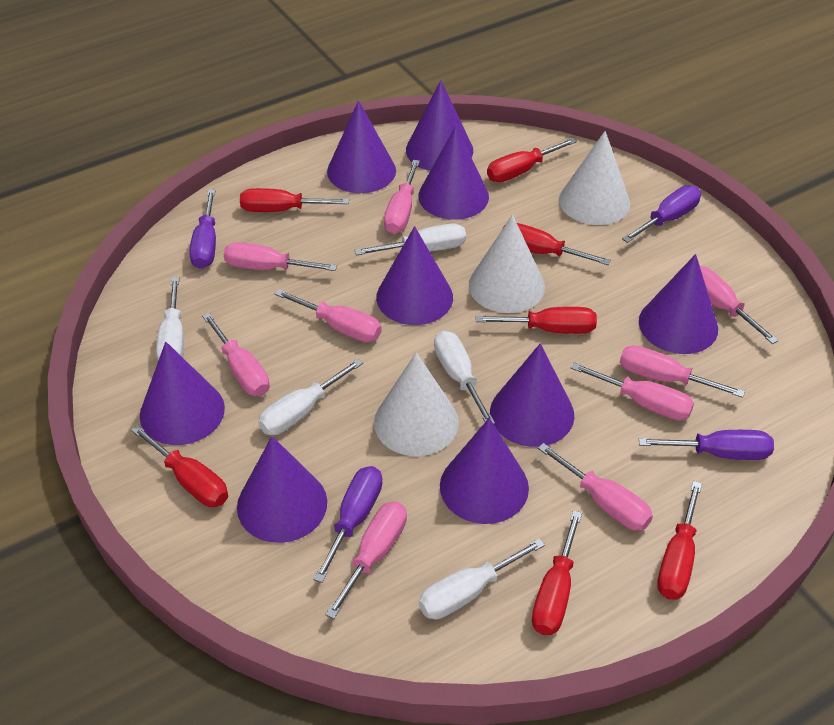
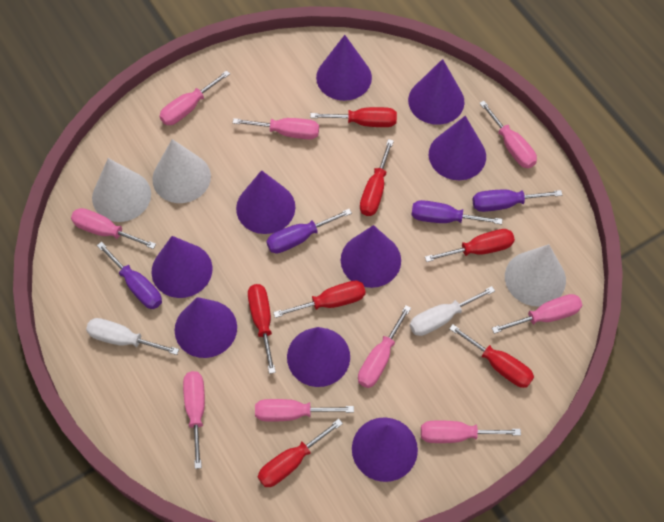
white screwdriver: [156,277,184,361] [258,359,363,435] [355,223,466,255] [419,538,545,619] [434,331,495,424] = 5 -> [86,318,179,355] [410,286,495,336] = 2

